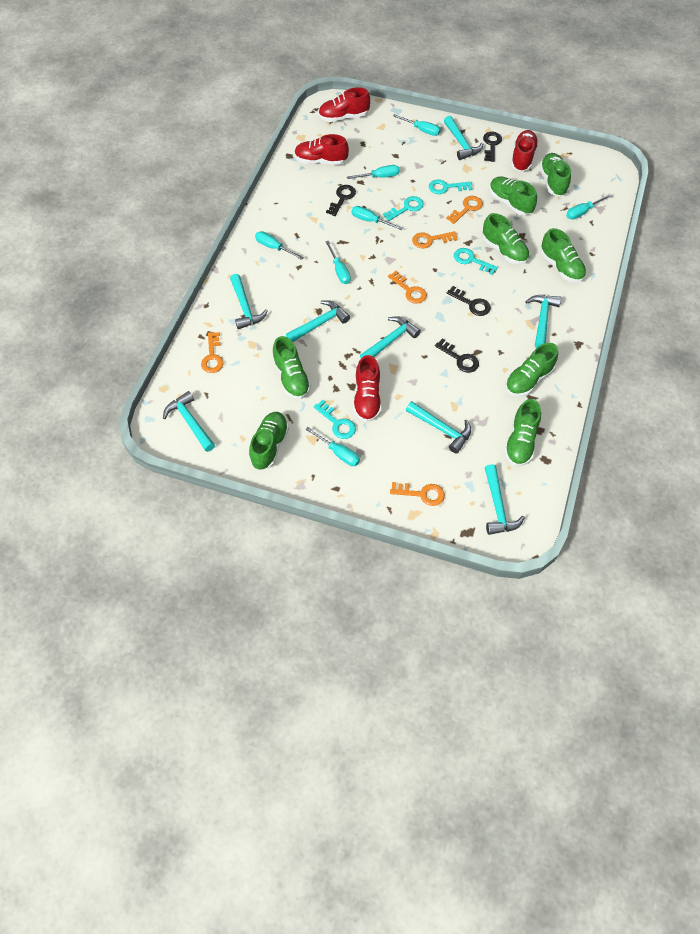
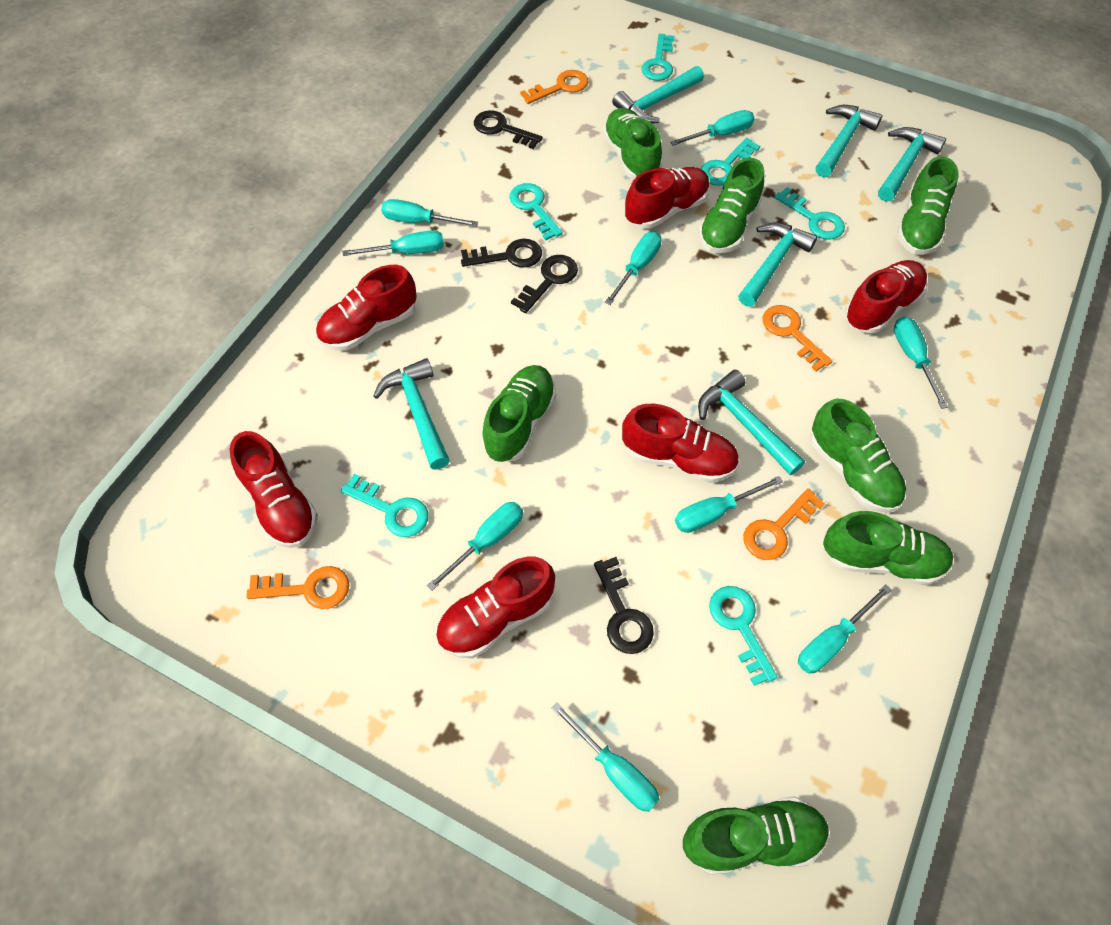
green shoe: [249,412,289,470] [273,336,311,399] [482,213,529,264] [489,176,537,215] [504,399,541,466] [505,343,558,397] [539,153,571,196] [541,228,586,283] = 8 -> [482,365,556,462] [602,108,662,180] [683,796,829,875] [698,158,764,253] [810,399,906,513] [823,511,953,586] [897,156,958,255] = 7
orange key: [201,332,224,373] [388,271,427,304] [390,482,445,506] [412,231,458,248] [446,196,483,224] = 5 -> [246,566,349,609] [520,70,588,104] [743,488,825,560] [762,305,833,371] = 4
red shoe: [294,134,349,165] [318,87,370,122] [353,355,382,422] [511,130,538,171] = 4 -> [230,431,318,548] [316,265,417,351] [436,557,555,658] [622,404,739,483] [625,167,710,229] [845,260,927,333] = 6
turquoise hammer: [163,391,215,452] [230,274,268,329] [286,300,350,342] [360,316,421,358] [406,401,471,454] [444,116,483,160] [485,464,525,535] [525,295,561,348] = 8 -> [373,358,450,470] [612,66,704,124] [698,370,805,475] [738,222,817,307] [816,105,882,177] [878,127,946,202] = 6
turquoise key: [314,400,356,439] [383,196,424,221] [429,179,472,194] [454,248,498,275] = 4 -> [341,474,428,537] [509,183,563,240] [641,34,675,81] [701,138,760,186] [709,586,777,686] [774,187,845,240] = 6
turquoise screwdriver: [255,231,304,260] [305,427,360,466] [325,241,351,284] [347,165,400,179] [351,206,403,230] [393,114,441,136] [566,194,612,220] = 7 -> [343,230,444,256] [381,199,478,227] [427,502,523,591] [551,702,660,812] [605,232,662,305] [670,110,754,146] [675,476,783,533] [798,584,891,673] [894,316,948,409] = 9

